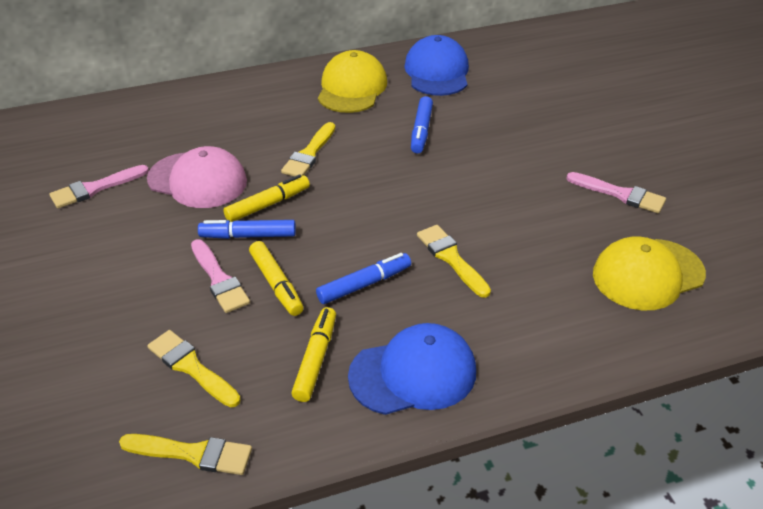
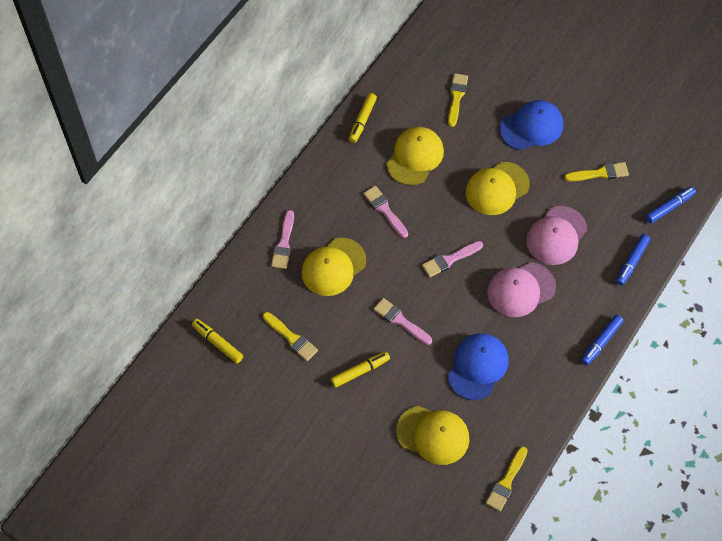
pink brush: [49,165,149,208] [191,239,250,313] [566,172,666,213] = 3 -> [271,210,294,269] [363,186,408,238] [373,298,432,345] [422,241,483,277] = 4
pink cap: [147,146,247,208] = 1 -> [487,262,556,317] [526,206,587,265] = 2
yellow cap: [318,50,387,113] [593,236,706,310] = 2 -> [302,238,366,296] [387,127,444,185] [396,406,469,465] [466,162,530,215] = 4

